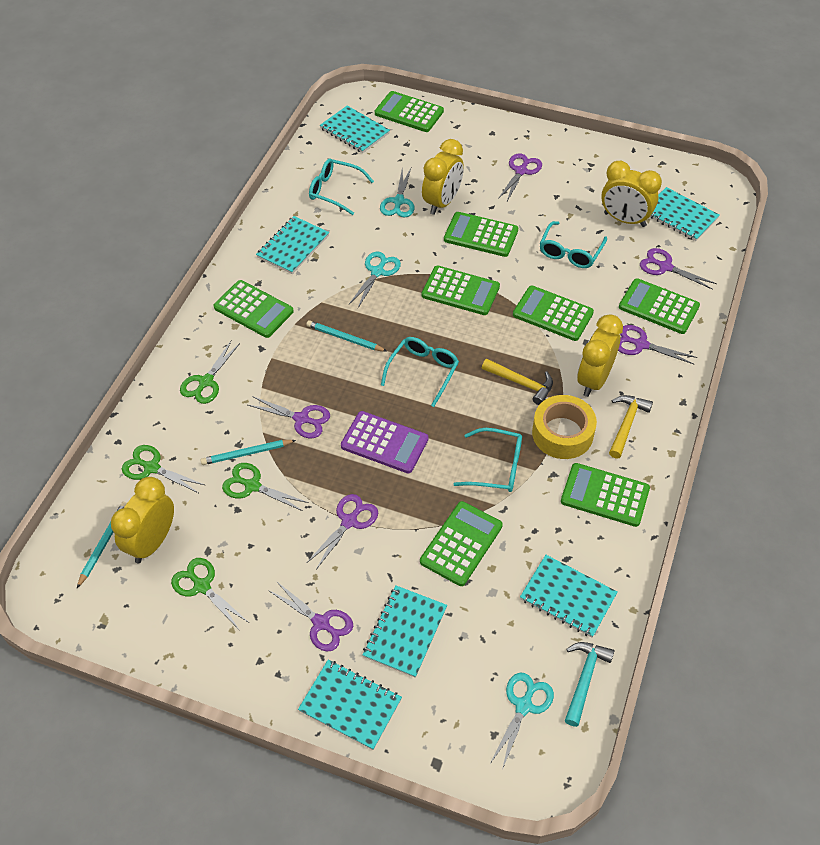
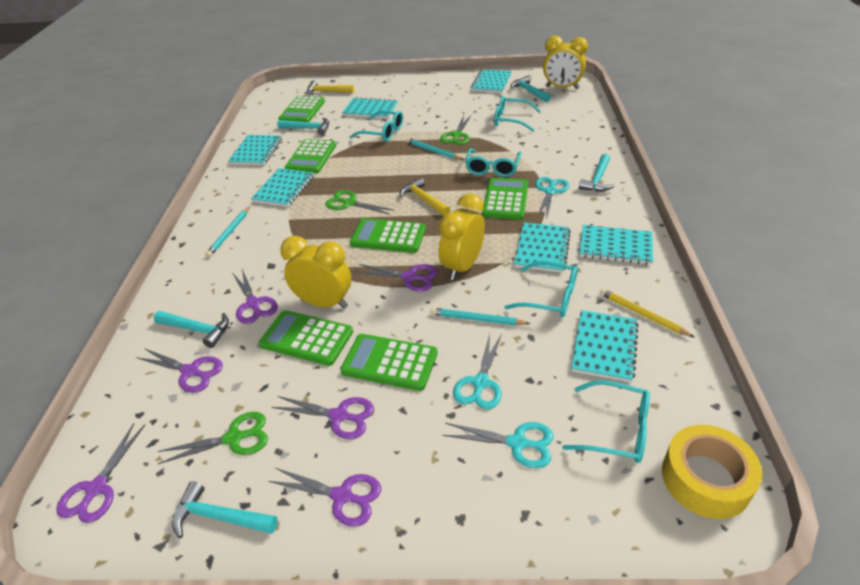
green calculator: [214,280,294,338] [375,91,444,132] [420,501,503,586] [422,265,500,315] [444,212,518,257] [513,286,594,341] [561,463,650,527] [619,278,700,334] = 8 -> [259,310,353,366] [278,96,325,122] [285,139,336,173] [341,334,438,391] [350,218,426,253] [482,178,528,220] = 6
green scissors: [122,445,205,493] [171,558,248,629] [180,340,240,404] [222,463,309,511] = 4 -> [158,412,268,464] [325,190,395,215] [440,116,471,145] = 3
purple calculator: [341,411,428,473] = 1 -> none = 0
turquoise glasses: [309,159,374,215] [381,337,459,407] [454,428,522,492] [540,221,607,268] = 4 -> [350,110,403,141] [465,148,522,177] [494,96,541,132] [505,260,578,317] [562,380,650,463] = 5
turquoise hammer: [565,642,614,727] = 1 -> [154,311,229,348] [172,481,278,538] [277,118,329,135] [510,76,551,102] [579,154,615,192] = 5
turquoise notebook: [256,216,329,274] [298,660,402,750] [320,106,390,153] [363,586,447,678] [520,555,618,638] [650,187,720,241] = 6 -> [228,135,282,165] [251,168,314,207] [342,97,398,119] [471,69,512,93] [514,222,571,273] [572,310,639,382] [580,225,653,265] = 7
yellow clock: [111,477,174,563] [422,139,464,215] [577,314,623,397] [601,161,662,227] = 4 -> [280,236,351,309] [439,194,485,280] [543,36,588,89] = 3
yellow pencil: none = 0 -> [599,288,695,338] = 1

